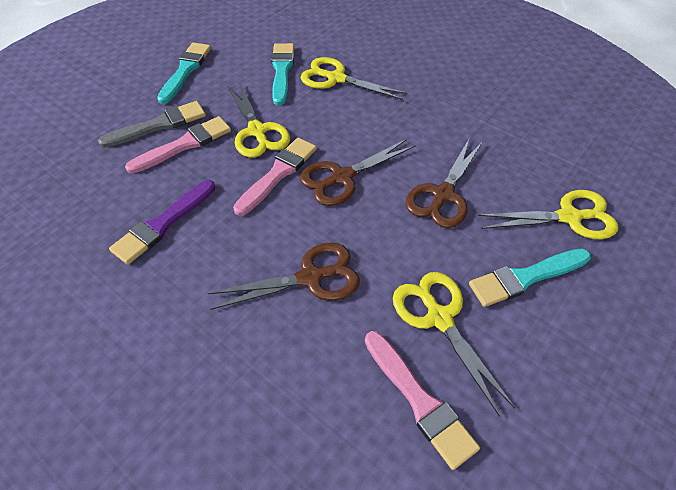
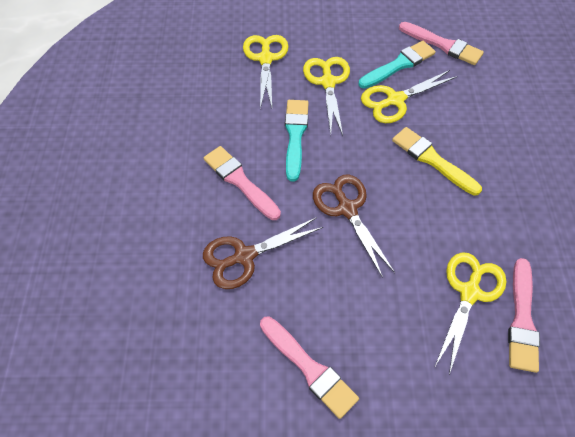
brown scissors: [207,242,360,310] [300,139,416,206] [406,140,483,228] = 3 -> [203,217,323,289] [313,174,395,278] = 2
grey brush: [98,101,206,148] = 1 -> none = 0
pink brush: [125,116,231,174] [233,138,317,216] [365,331,480,470] = 3 -> [204,146,281,220] [260,317,359,419] [399,22,484,65] [508,258,540,373] = 4
purple brush: [109,180,215,265] = 1 -> none = 0
turquoise brush: [157,42,211,104] [271,43,294,106] [469,248,591,307] = 3 -> [285,100,309,182] [358,41,436,89] = 2
yellow brush: none = 0 -> [392,127,482,196] = 1

